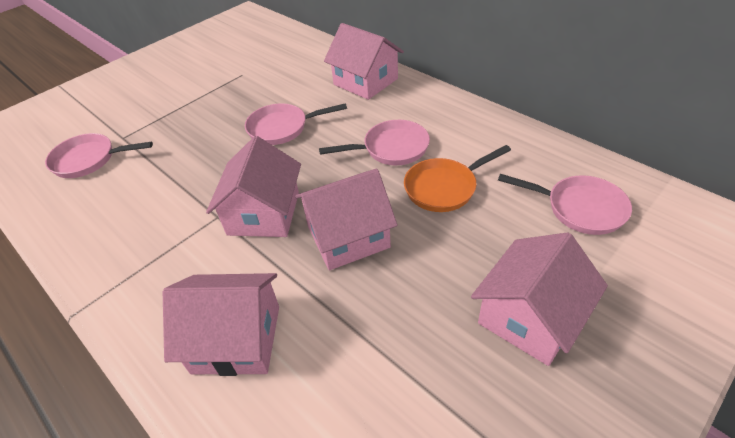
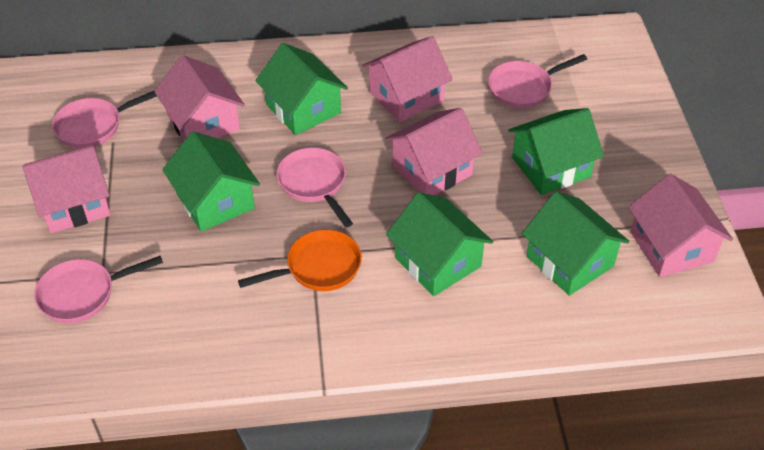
green house: none = 0 -> [162,131,260,232] [255,43,348,135] [386,192,493,296] [508,108,604,195] [522,191,630,296] = 5

